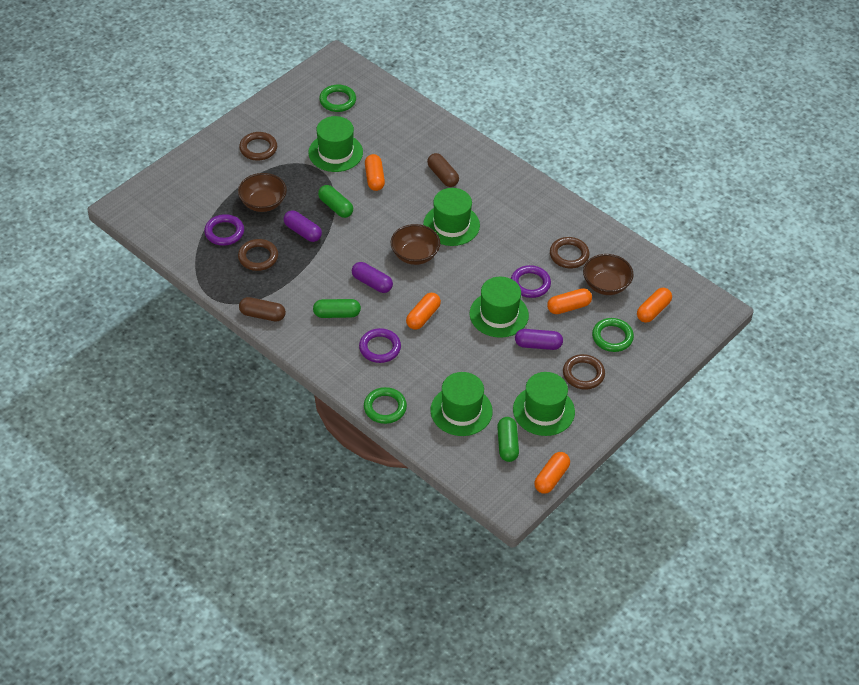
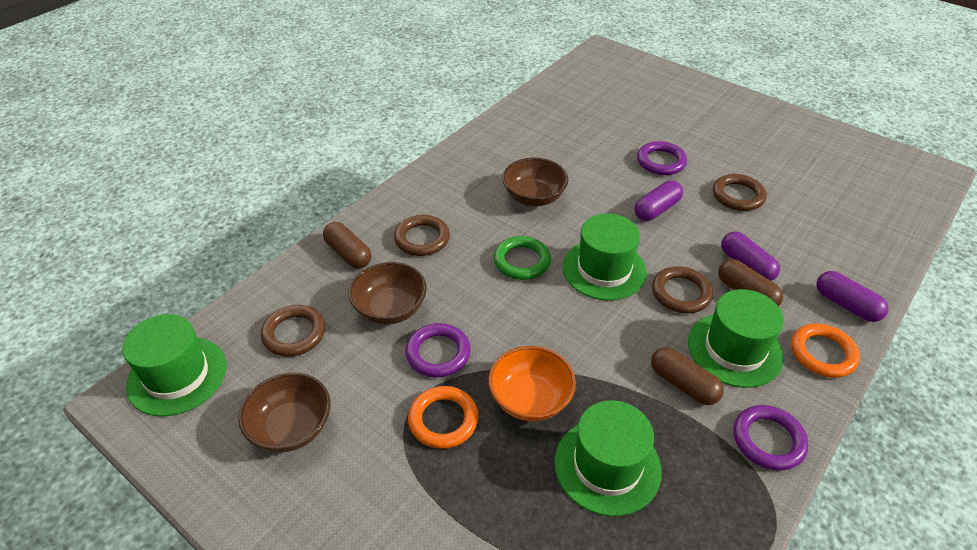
brown capsule: [239,297,286,322] [427,153,459,187] = 2 -> [323,222,371,269] [651,347,724,405] [718,259,783,306] = 3
green capsule: [313,299,361,318] [318,185,353,218] [497,417,519,462] = 3 -> none = 0
green hat: [308,116,363,172] [423,188,480,246] [430,372,493,436] [470,277,529,338] [513,372,575,436] = 5 -> [122,314,226,416] [554,400,661,516] [563,214,647,301] [688,289,784,388] = 4
green ring: [319,84,356,112] [364,387,407,424] [592,318,634,352] = 3 -> [494,236,551,280] = 1
orange bowl: none = 0 -> [488,346,576,421] = 1
orange capsule: [365,154,385,191] [406,293,441,330] [534,452,570,494] [547,288,592,314] [637,288,672,323] = 5 -> none = 0
orange ring: none = 0 -> [408,386,479,449] [791,323,860,378] = 2

